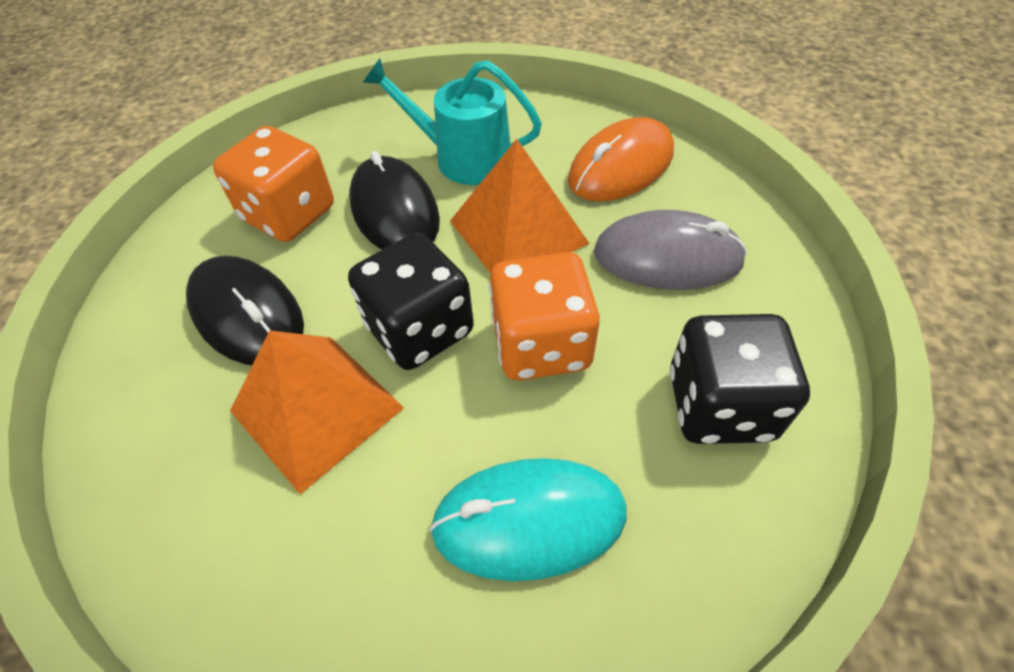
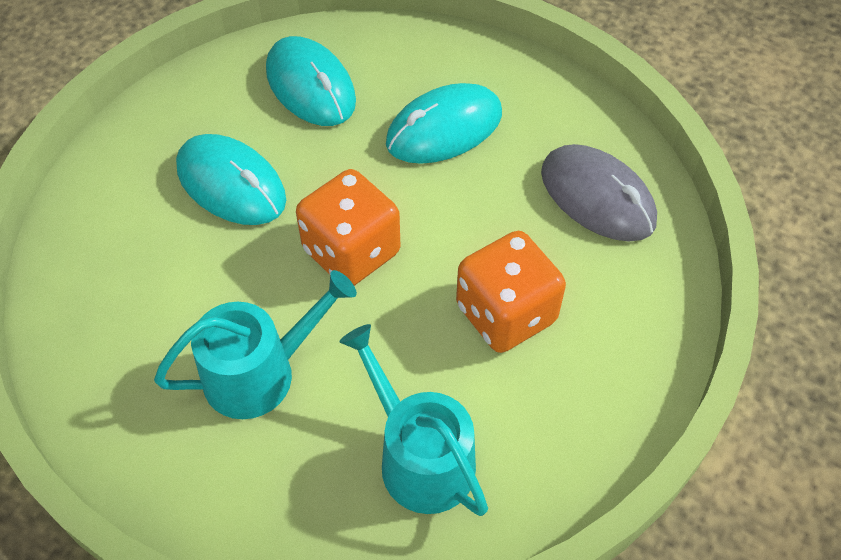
black dice: [348,233,474,370] [669,314,810,444] = 2 -> none = 0
black mouse: [186,256,304,365] [349,151,440,250] = 2 -> none = 0
orange mouse: [568,117,674,201] = 1 -> none = 0
orange pyramid: [230,330,404,494] [450,139,590,273] = 2 -> none = 0
turquoise mouse: [429,458,627,581] = 1 -> [176,134,286,225] [266,36,356,126] [386,83,502,164] = 3
turquoise watering can: [363,58,542,185] = 1 -> [154,270,357,419] [339,324,488,516] = 2

